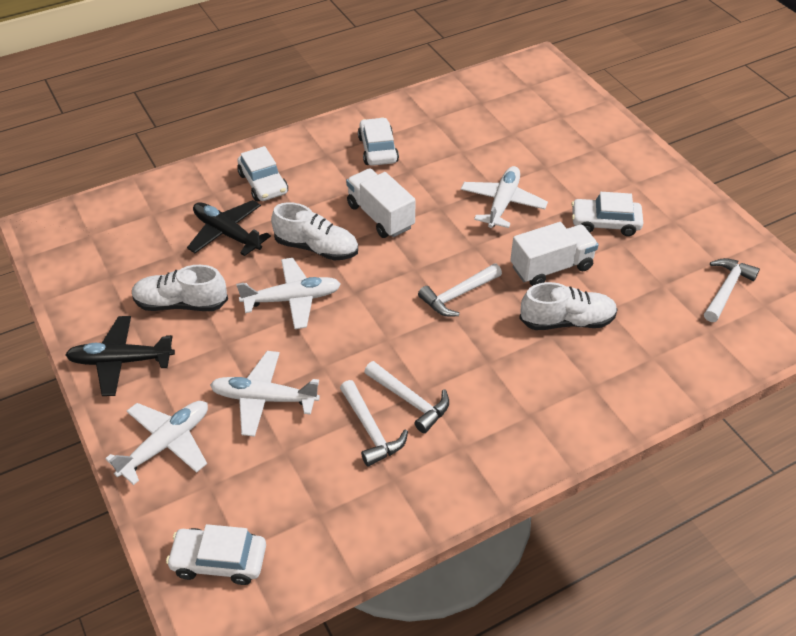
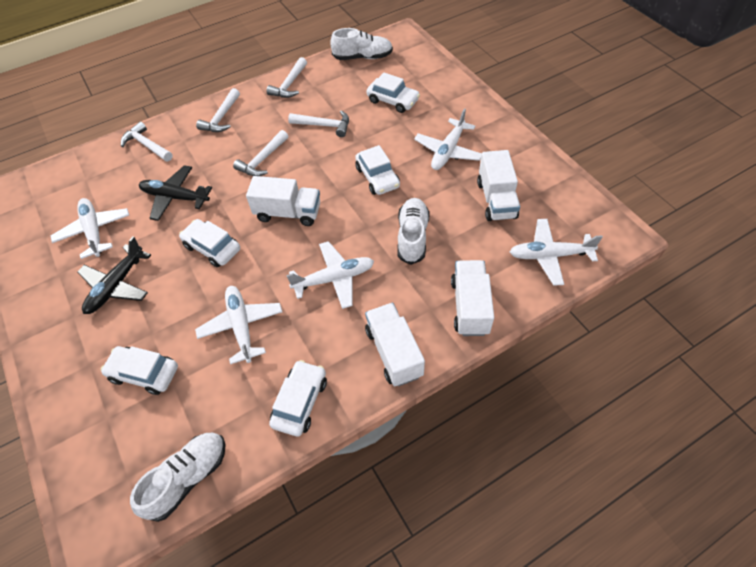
white car: [166,524,266,585] [237,146,288,202] [358,117,399,166] [572,192,643,236] = 4 -> [101,346,178,395] [179,219,240,267] [269,360,327,437] [355,145,400,195] [367,73,420,113] = 5
white hammer: [340,380,408,467] [364,361,449,433] [418,263,502,317] [704,258,760,322] = 4 -> [121,121,173,162] [196,88,240,132] [233,130,288,176] [266,57,307,98] [288,110,349,137] = 5
white plane: [105,401,208,485] [210,351,320,437] [236,258,341,329] [461,166,548,228] = 4 -> [51,198,129,259] [195,286,282,364] [286,241,374,309] [414,108,482,170] [510,219,603,286] = 5
white truck: [346,168,416,238] [510,222,598,286] = 2 -> [246,176,320,226] [365,303,425,386] [451,260,494,336] [477,150,520,221] = 4

